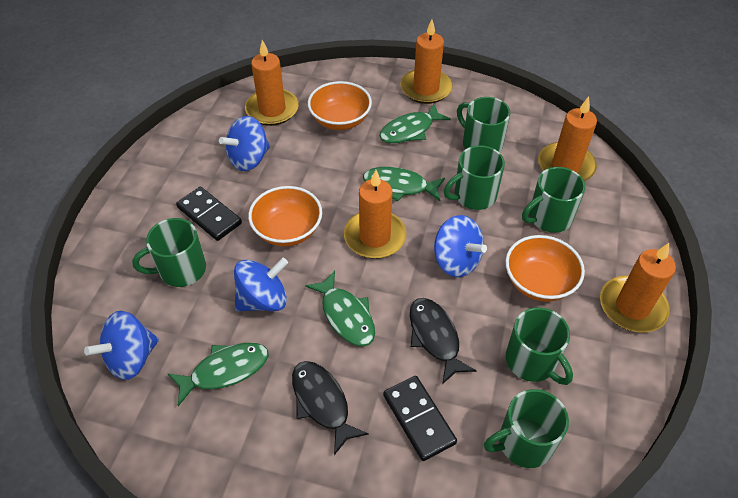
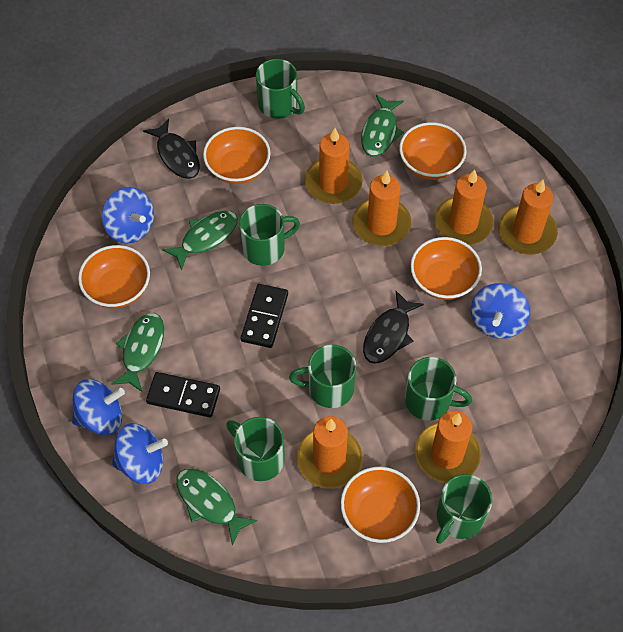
orange bowl: [248,186,322,247] [308,81,372,130] [505,235,585,302] = 3 -> [78,245,150,308] [203,127,270,184] [341,467,420,543] [399,122,467,180] [410,237,482,300] = 5
orange candle: [245,40,299,126] [344,170,407,259] [401,20,453,104] [538,96,597,181] [600,243,676,333] = 5 -> [297,416,363,489] [305,128,362,204] [353,171,411,246] [415,411,481,483] [435,170,494,245] [498,180,558,255] = 6

